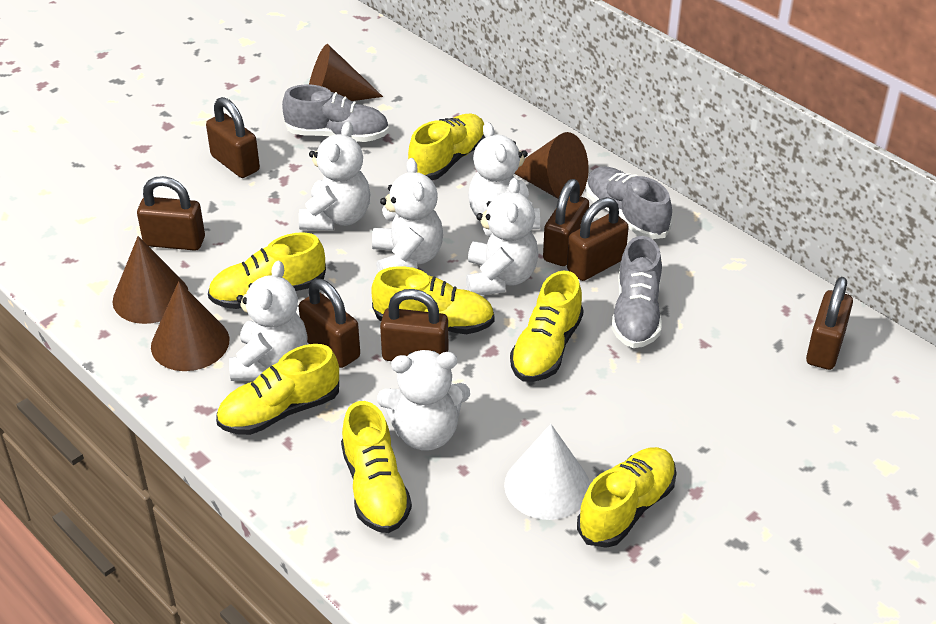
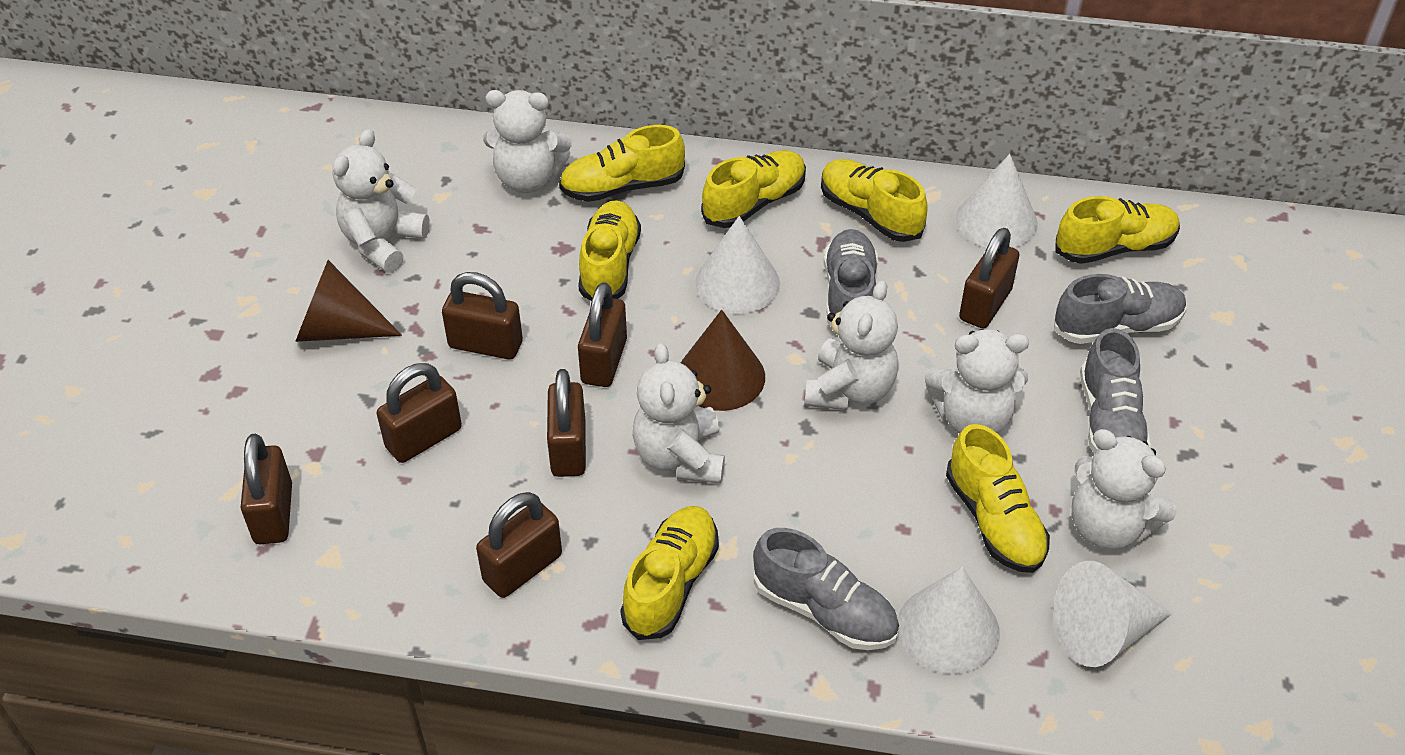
brown cone: [113,236,188,324] [151,281,229,371] [309,44,383,101] [514,132,589,199] = 4 -> [295,260,402,342] [681,310,765,411] = 2
grey shoe: [282,84,389,142] [586,166,672,239] [612,236,662,348] = 3 -> [753,528,899,650] [824,229,878,328] [1054,274,1186,344] [1080,328,1151,454] = 4
white cone: [504,424,590,520] = 1 -> [695,216,780,314] [898,566,1000,674] [956,154,1038,248] [1054,561,1172,667] = 4

